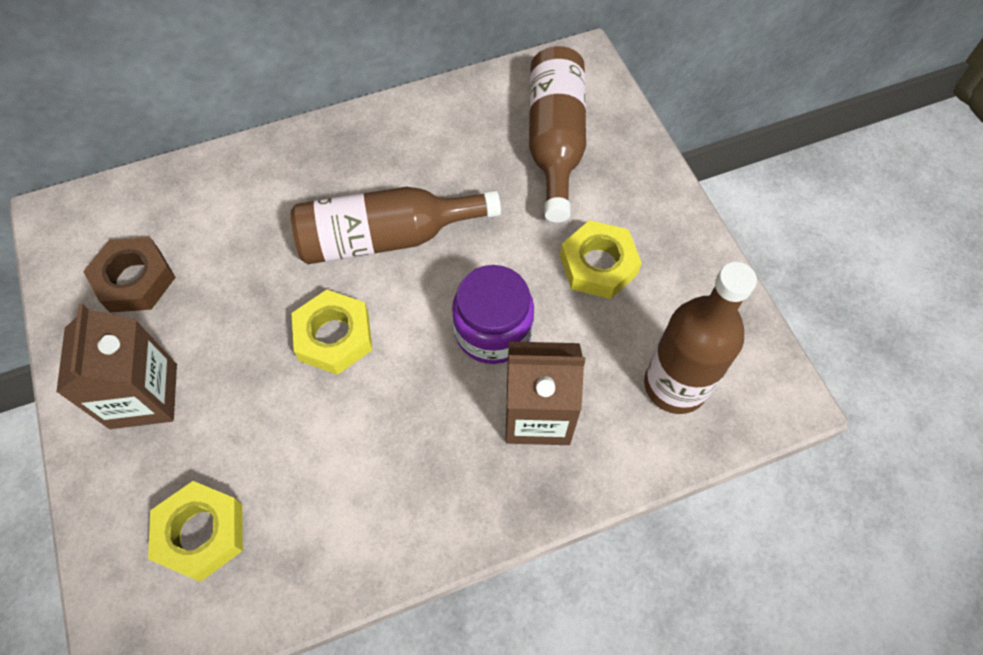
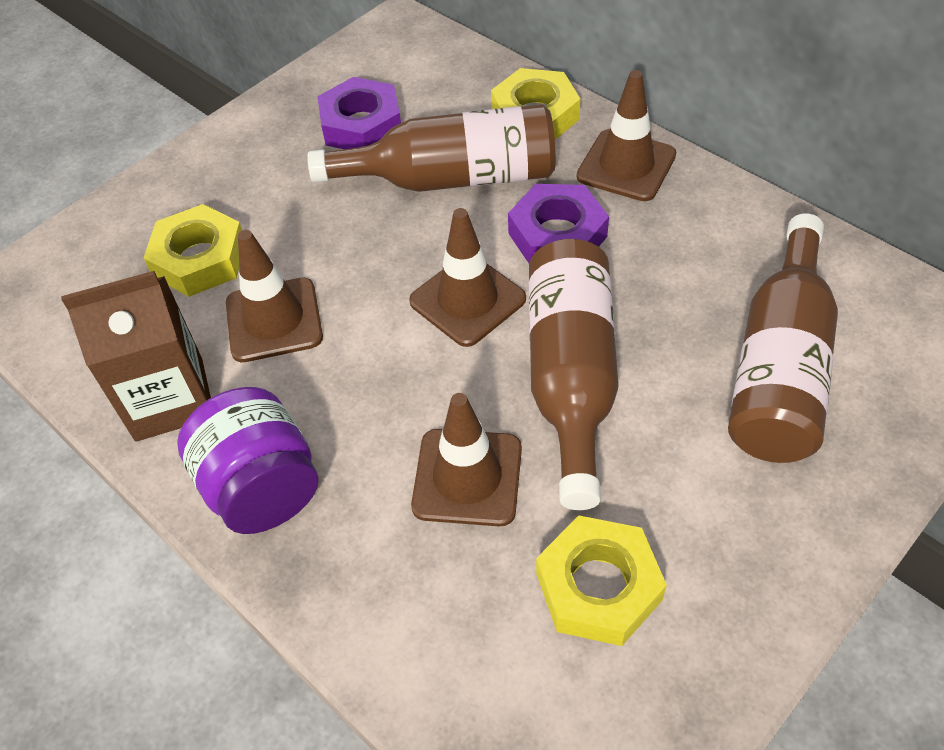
brown carton: [56,304,177,429] [506,341,585,445] = 2 -> [61,271,211,442] = 1
brown nut: [83,237,176,313] = 1 -> none = 0
brown traffic cone: none = 0 -> [226,230,323,362] [409,208,526,347] [411,393,522,527] [577,70,676,201] = 4
purple nut: none = 0 -> [317,77,401,149] [508,184,609,263] = 2

